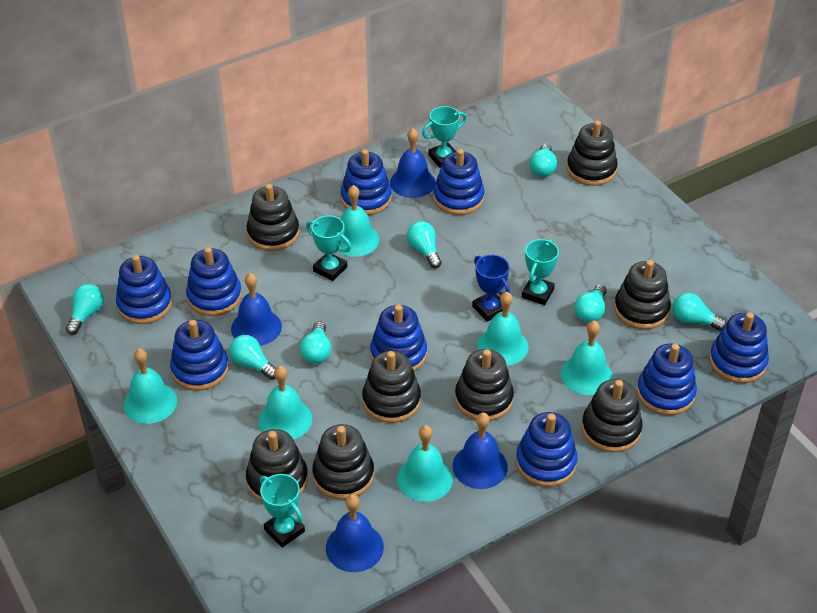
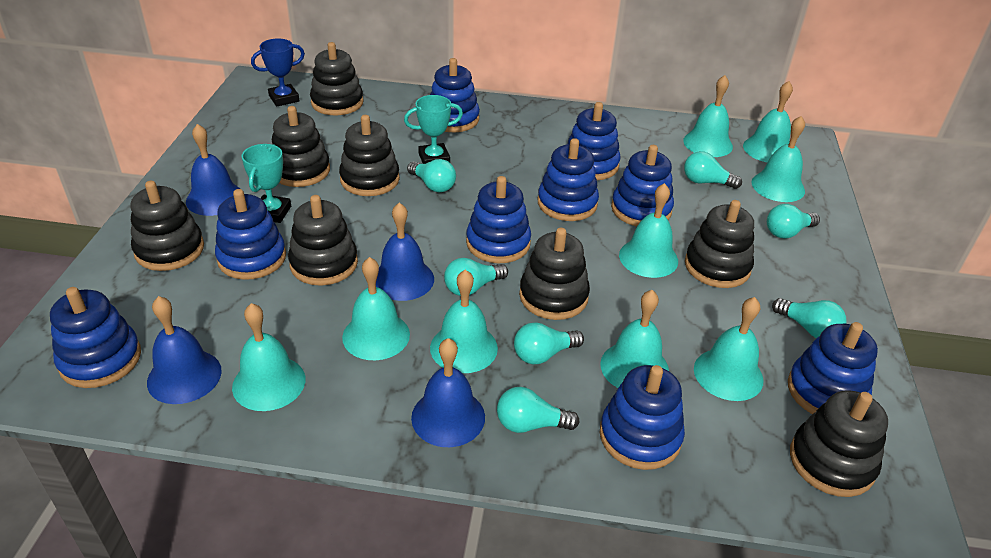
turquoise bell: [124,349,177,424] [259,366,312,440] [338,185,379,257] [397,425,453,502] [477,292,529,366] [560,321,613,395] = 6 -> [232,303,306,411] [342,257,410,360] [430,270,498,373] [600,290,669,388] [619,183,678,278] [683,75,733,157] [694,297,764,401] [743,81,793,162] [752,116,805,202] = 9
turquoise trophy: [260,474,305,548] [306,215,351,281] [422,106,467,168] [522,239,559,305] = 4 -> [241,144,291,223] [404,95,463,164] = 2

